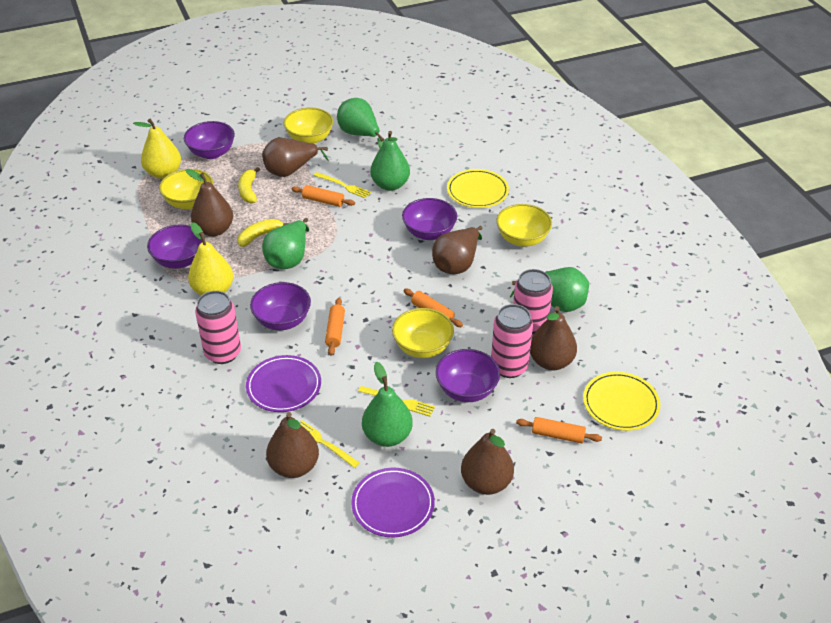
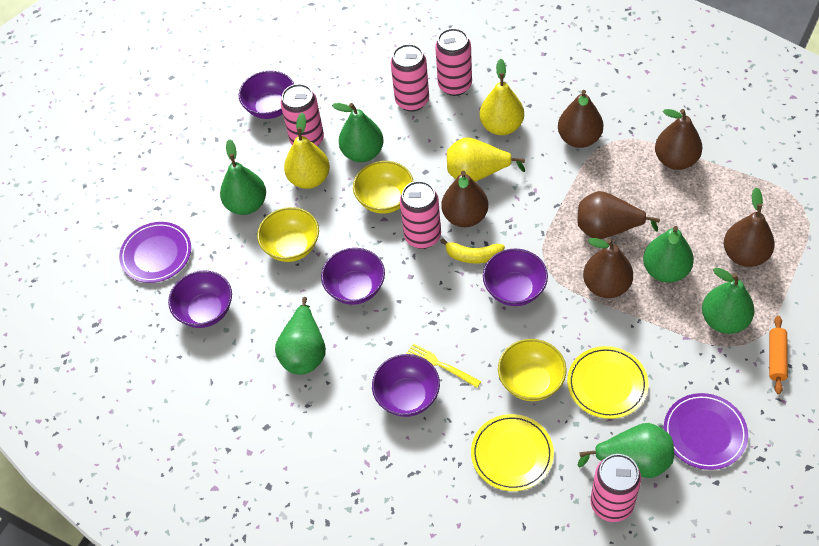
green pear: [262,218,309,269] [337,98,384,148] [362,362,413,447] [370,131,410,191] [510,267,589,312] = 5 -> [220,139,266,215] [275,297,326,375] [332,103,384,162] [577,423,674,478] [643,226,694,283] [702,268,755,334] = 6
orange rolling pin: [292,185,355,207] [325,298,345,355] [404,289,463,327] [516,417,602,444] = 4 -> [769,316,788,394] = 1
pink can: [195,291,241,364] [491,304,533,378] [513,269,553,336] = 3 -> [281,84,324,146] [391,44,429,112] [400,181,441,249] [435,28,472,96] [590,454,641,522] = 5
yellow banana: [238,167,260,203] [238,219,290,247] = 2 -> [440,238,505,264] = 1
yellow bowl: [159,169,213,210] [284,108,333,144] [392,308,454,358] [496,204,552,247] = 4 -> [257,207,319,262] [353,161,414,214] [498,339,567,401] = 3
yellow fork: [300,420,360,468] [314,172,371,198] [358,386,435,417] = 3 -> [406,343,481,388] = 1
yellow pear: [133,119,181,179] [188,222,233,295] = 2 -> [284,113,330,189] [447,137,525,182] [480,59,524,135] = 3

